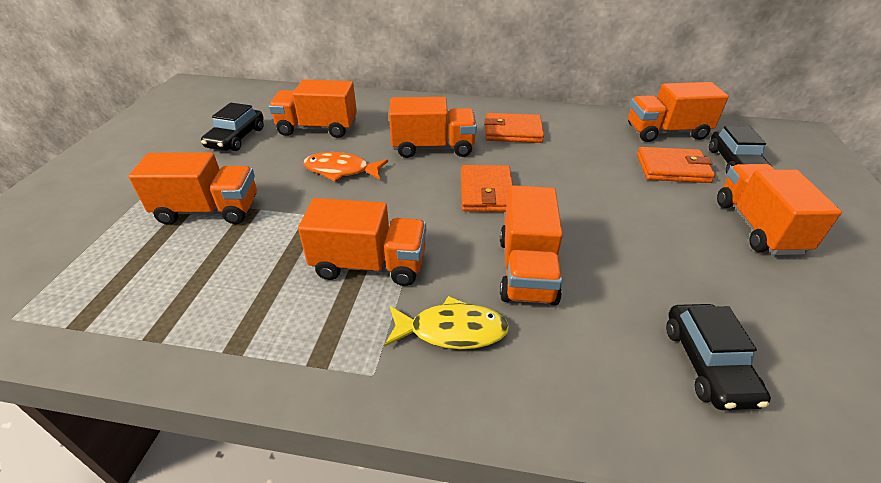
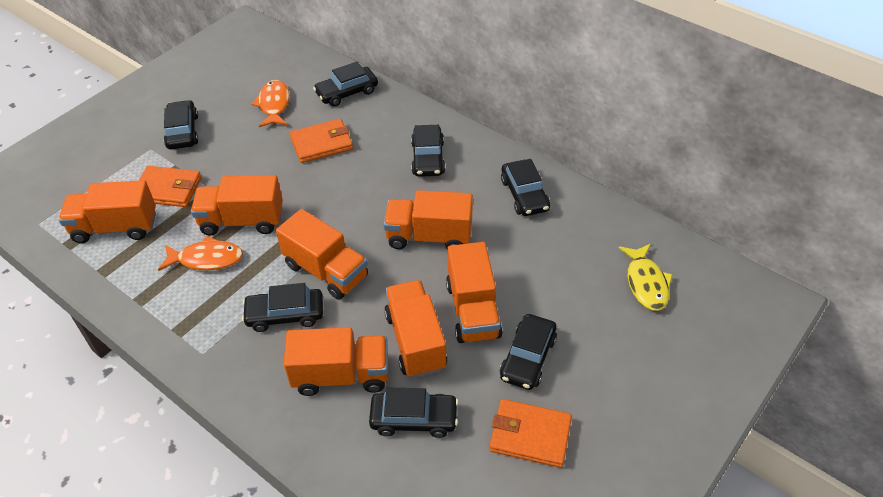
black car: [201,103,264,151] [666,304,771,410] [709,126,770,174] = 3 -> [164,100,198,149] [242,283,323,332] [313,62,378,107] [369,387,459,438] [411,125,445,177] [500,314,557,390] [501,159,550,216] = 7
orange fish: [303,152,388,181] = 1 -> [158,236,243,271] [251,80,290,127] = 2

